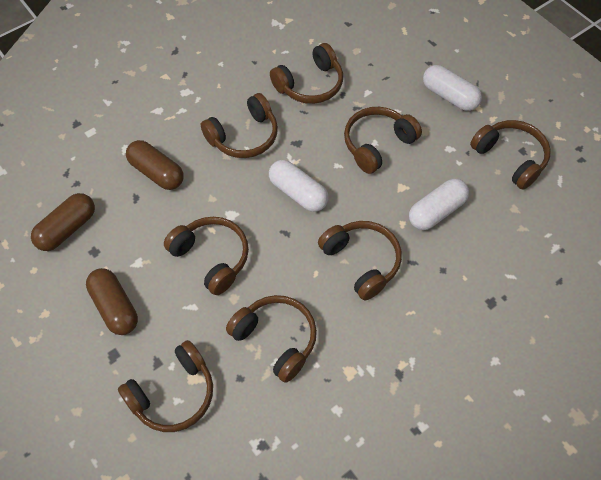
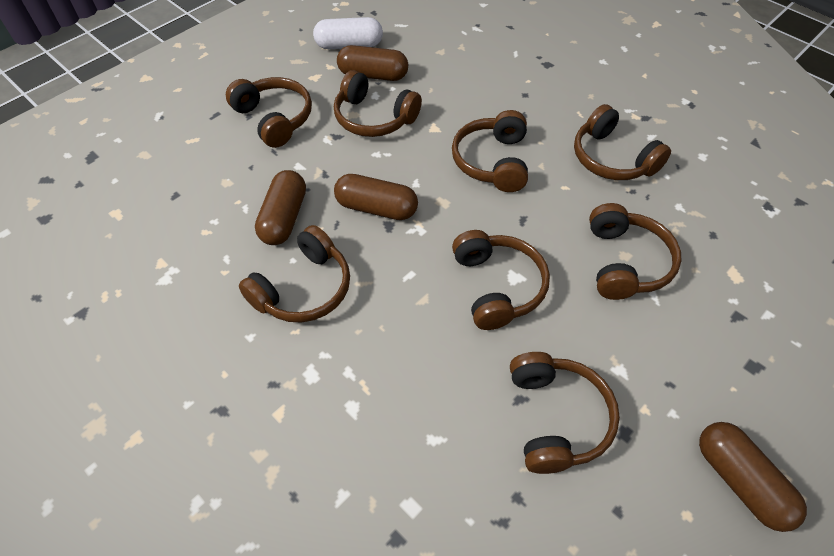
brown capsule: [31,193,95,251] [86,268,138,335] [126,140,184,190] = 3 -> [255,170,306,245] [334,174,418,220] [337,45,408,81] [699,422,807,532] = 4
white capsule: [269,160,329,212] [409,179,469,230] [423,65,482,111] = 3 -> [313,17,383,49] = 1

